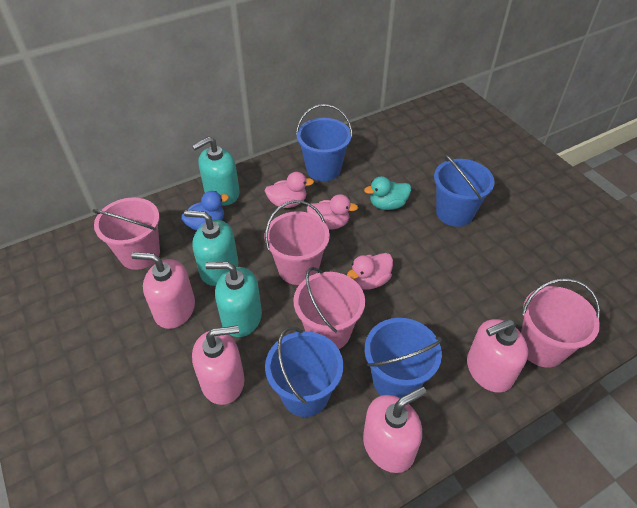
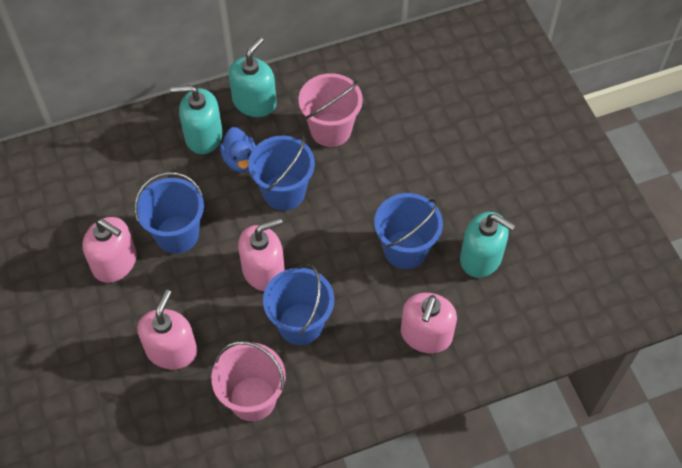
pink bucket: [93,198,160,270] [264,200,330,285] [293,267,365,349] [521,278,600,368] = 4 -> [211,341,286,421] [299,73,363,147] = 2
pink duck: [265,172,314,208] [307,194,358,229] [347,253,393,289] = 3 -> none = 0
turquoise duck: [364,176,411,210] = 1 -> none = 0

